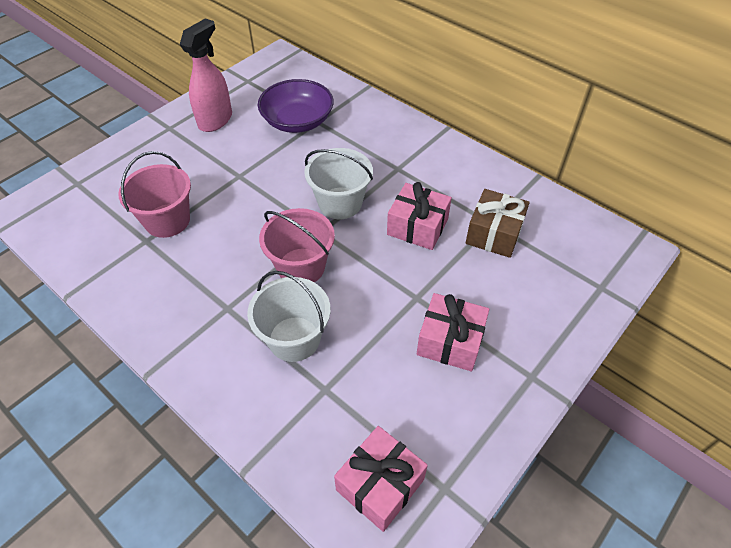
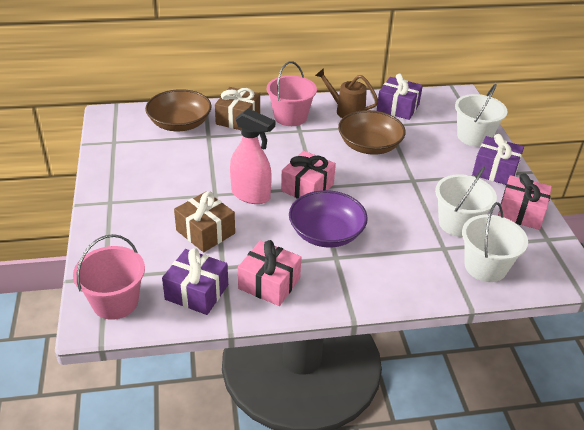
brown bowl: none = 0 -> [145,89,212,131] [338,110,406,155] = 2
brown gift: [466,189,530,258] = 1 -> [174,191,235,252] [215,87,260,130] = 2
brown watering can: none = 0 -> [315,68,378,118] = 1
purple gift: none = 0 -> [162,248,228,315] [377,74,423,120] [472,134,524,185] = 3
white bucket: [247,271,331,362] [304,148,373,219] = 2 -> [435,167,497,237] [455,84,508,147] [462,202,528,282] = 3

